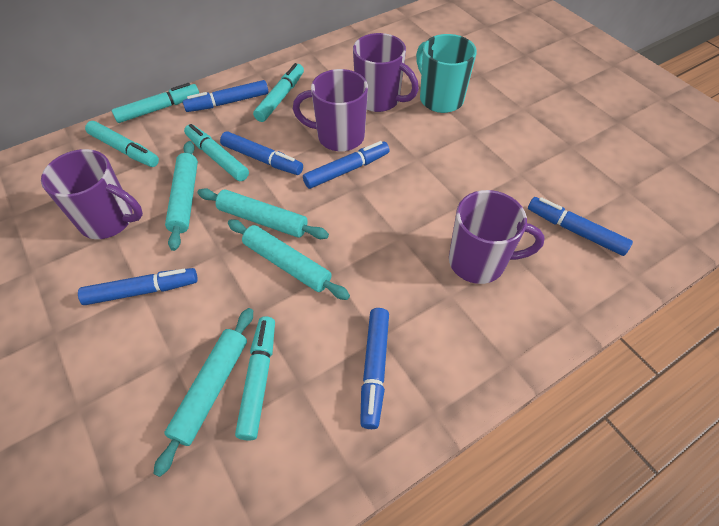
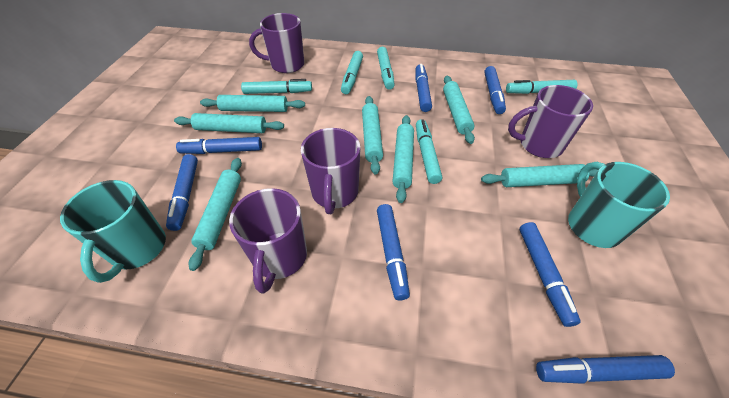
blue marker: [78,268,198,305] [183,80,268,112] [220,131,303,175] [303,141,390,189] [360,308,389,429] [528,197,633,256] = 6 -> [166,154,198,231] [176,137,262,154] [377,204,410,301] [415,64,432,112] [484,66,506,114] [519,222,581,327] [536,355,675,384] = 7
turquoise mug: [416,34,477,113] = 1 -> [60,180,166,283] [568,162,670,248] = 2
turquoise rolling pin: [153,308,253,477] [165,141,198,251] [197,188,329,239] [228,219,350,300] = 4 -> [174,113,284,133] [188,158,242,271] [200,95,305,112] [362,96,383,174] [392,115,414,203] [443,76,475,144] [481,164,598,187] = 7

